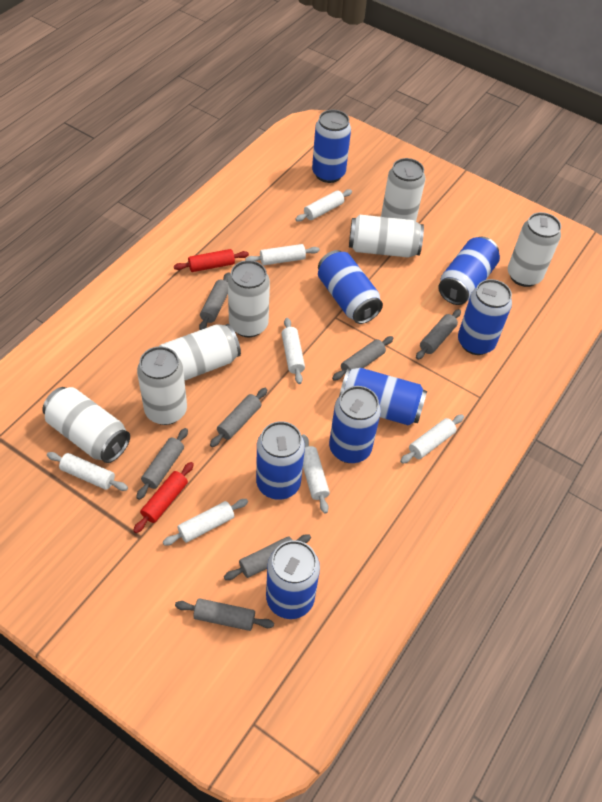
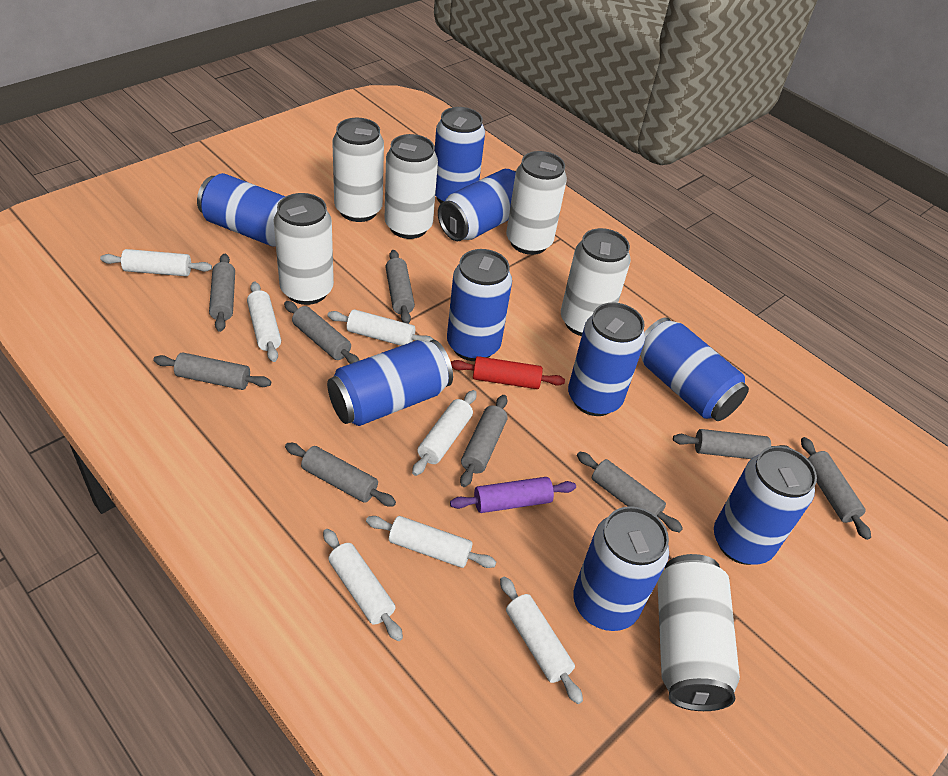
blue can: [256,421,305,500] [266,540,320,619] [312,110,351,183] [318,250,383,324] [329,386,381,463] [339,368,427,426] [438,237,500,305] [458,279,512,355] = 8 -> [197,173,286,247] [327,340,453,426] [435,107,485,203] [438,169,516,241] [447,249,512,361] [568,303,645,416] [574,506,669,631] [640,317,749,421] [714,446,817,565] = 9
grey rolling pin: [136,428,188,500] [175,598,274,631] [199,272,230,330] [210,388,267,447] [224,534,311,580] [332,336,394,381] [416,309,461,360] = 7 -> [153,352,271,390] [209,254,235,332] [284,301,360,364] [285,443,396,506] [385,250,415,324] [460,395,508,487] [577,452,683,533] [673,429,790,459] [801,437,871,540] = 9
purple rolling pin: none = 0 -> [450,477,576,513] = 1
red rolling pin: [133,462,194,533] [174,249,249,272] = 2 -> [451,356,565,389] = 1
white can: [42,387,130,463] [137,346,187,425] [159,324,241,380] [228,260,270,337] [349,215,424,258] [381,158,425,221] [508,212,561,287] = 7 -> [273,193,334,305] [332,118,384,222] [385,134,438,239] [506,151,567,255] [561,228,631,336] [657,554,740,711] = 6

